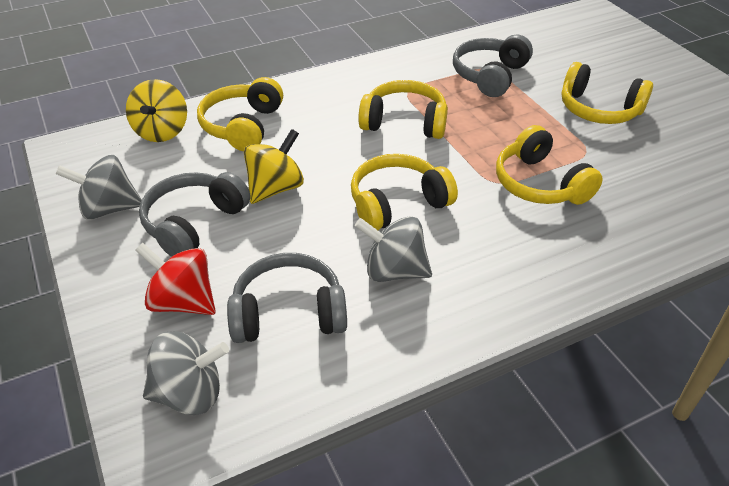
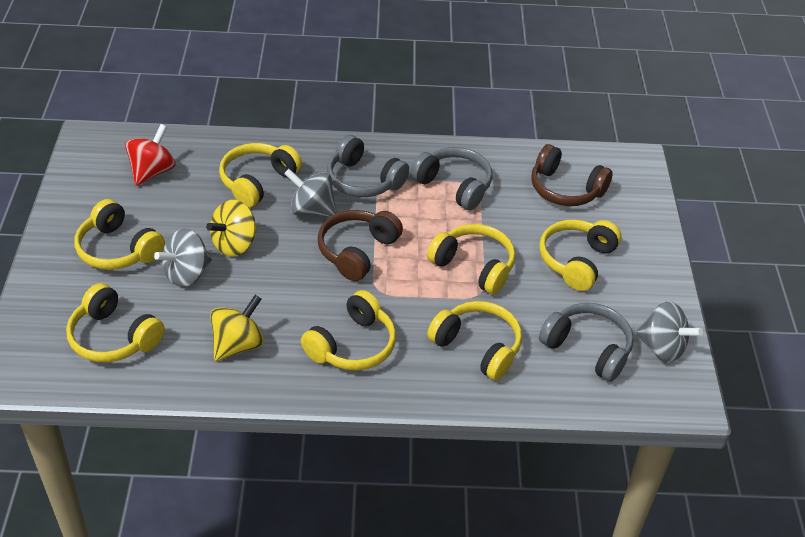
brown headphones: none = 0 -> [318,210,403,281] [531,144,613,206] = 2
yellow headphones: [197,77,283,151] [351,154,458,230] [358,80,448,139] [496,125,603,205] [562,62,653,124] = 5 -> [66,283,165,362] [75,199,165,270] [219,143,302,207] [301,290,396,371] [427,224,515,295] [427,301,522,381] [539,220,622,291] = 7

